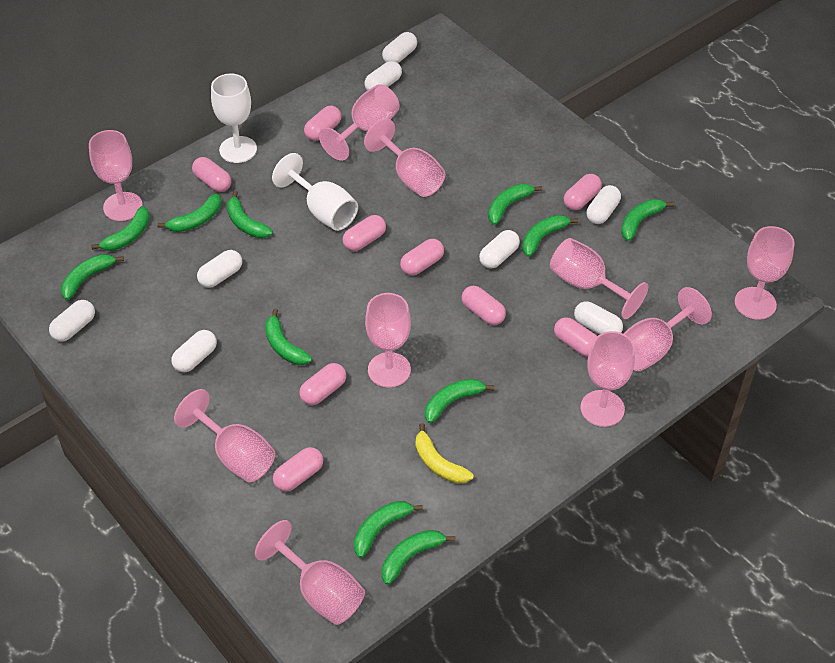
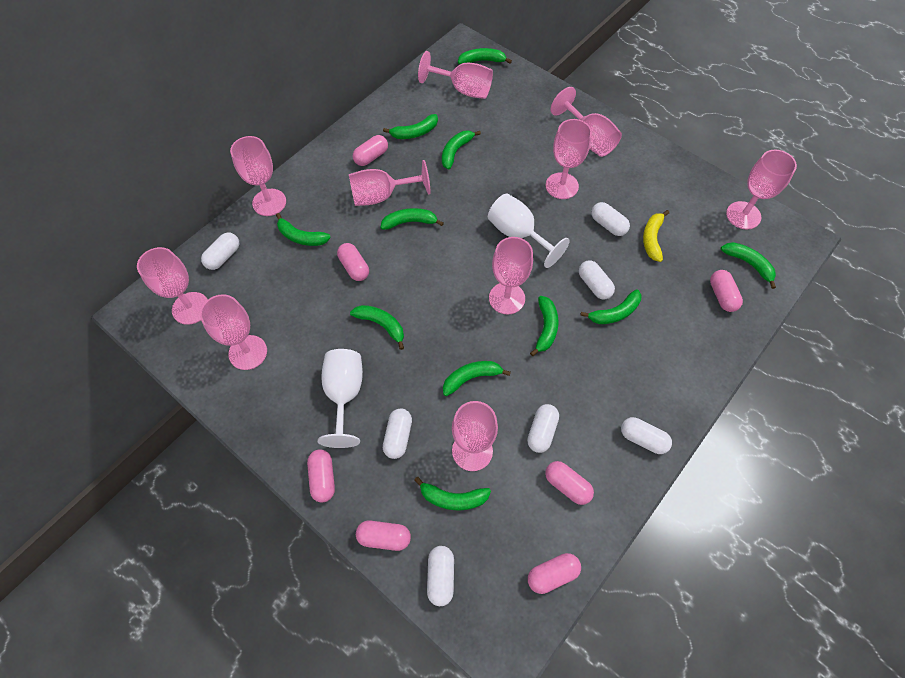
pink capsule: [192,157,231,192] [273,447,323,492] [299,363,346,405] [304,106,341,141] [342,215,386,251] [400,239,444,276] [462,286,506,325] [554,317,597,357] [564,174,602,210] = 9 -> [307,449,335,503] [337,243,369,281] [353,135,388,166] [356,521,411,551] [528,553,581,594] [545,461,594,505] [710,270,743,312] = 7
white capsule: [49,300,95,342] [172,330,217,373] [197,250,242,288] [365,61,402,91] [382,32,417,63] [479,230,520,269] [574,302,623,334] [587,185,621,224] = 8 -> [201,232,239,270] [383,408,412,459] [427,546,454,606] [527,404,559,453] [579,260,615,300] [591,202,630,236] [621,417,672,454] = 7

